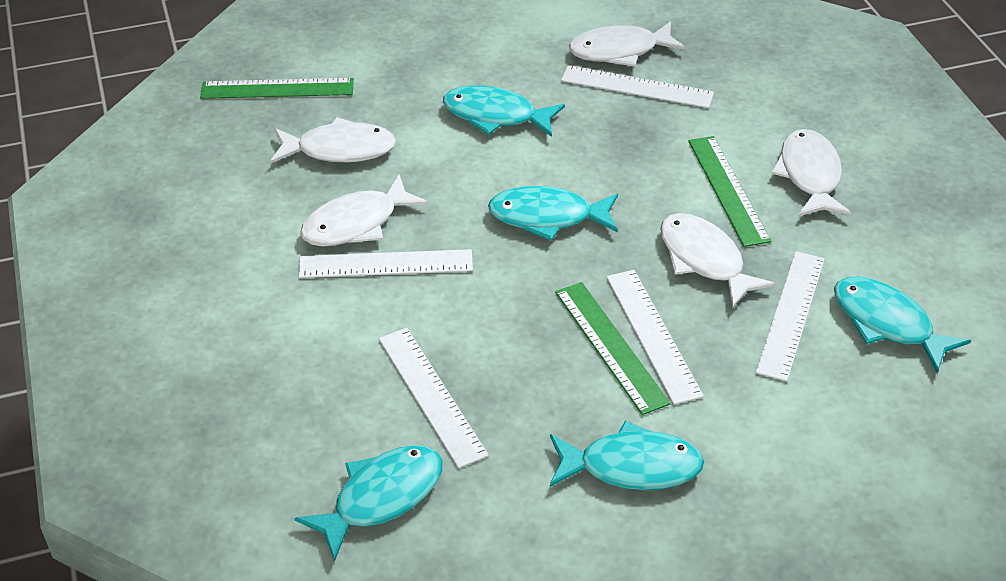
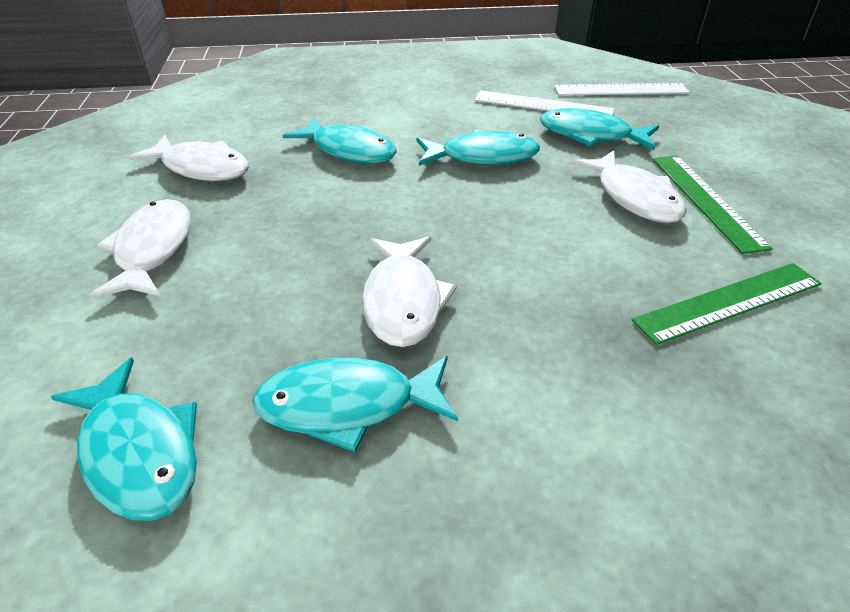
green ruler: [200,78,354,99] [555,282,671,415] [688,136,771,247] = 3 -> [632,263,822,345] [652,155,773,254] = 2
white fish: [270,117,396,163] [300,175,429,247] [569,21,686,67] [660,213,776,309] [771,129,852,216] = 5 -> [90,199,191,298] [128,135,249,181] [362,236,457,347] [571,150,687,223] = 4
white ruler: [299,249,473,278] [379,328,489,468] [561,65,714,108] [607,270,704,405] [756,251,825,381] = 5 -> [474,90,614,115] [554,83,690,96] = 2

